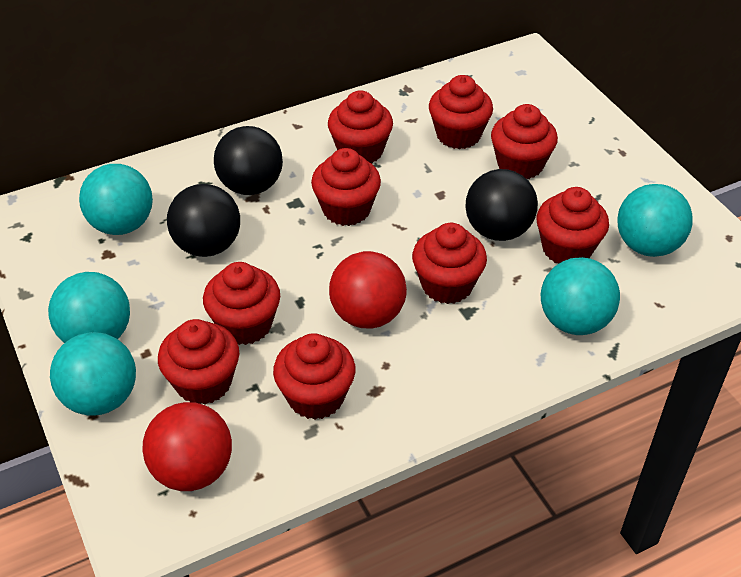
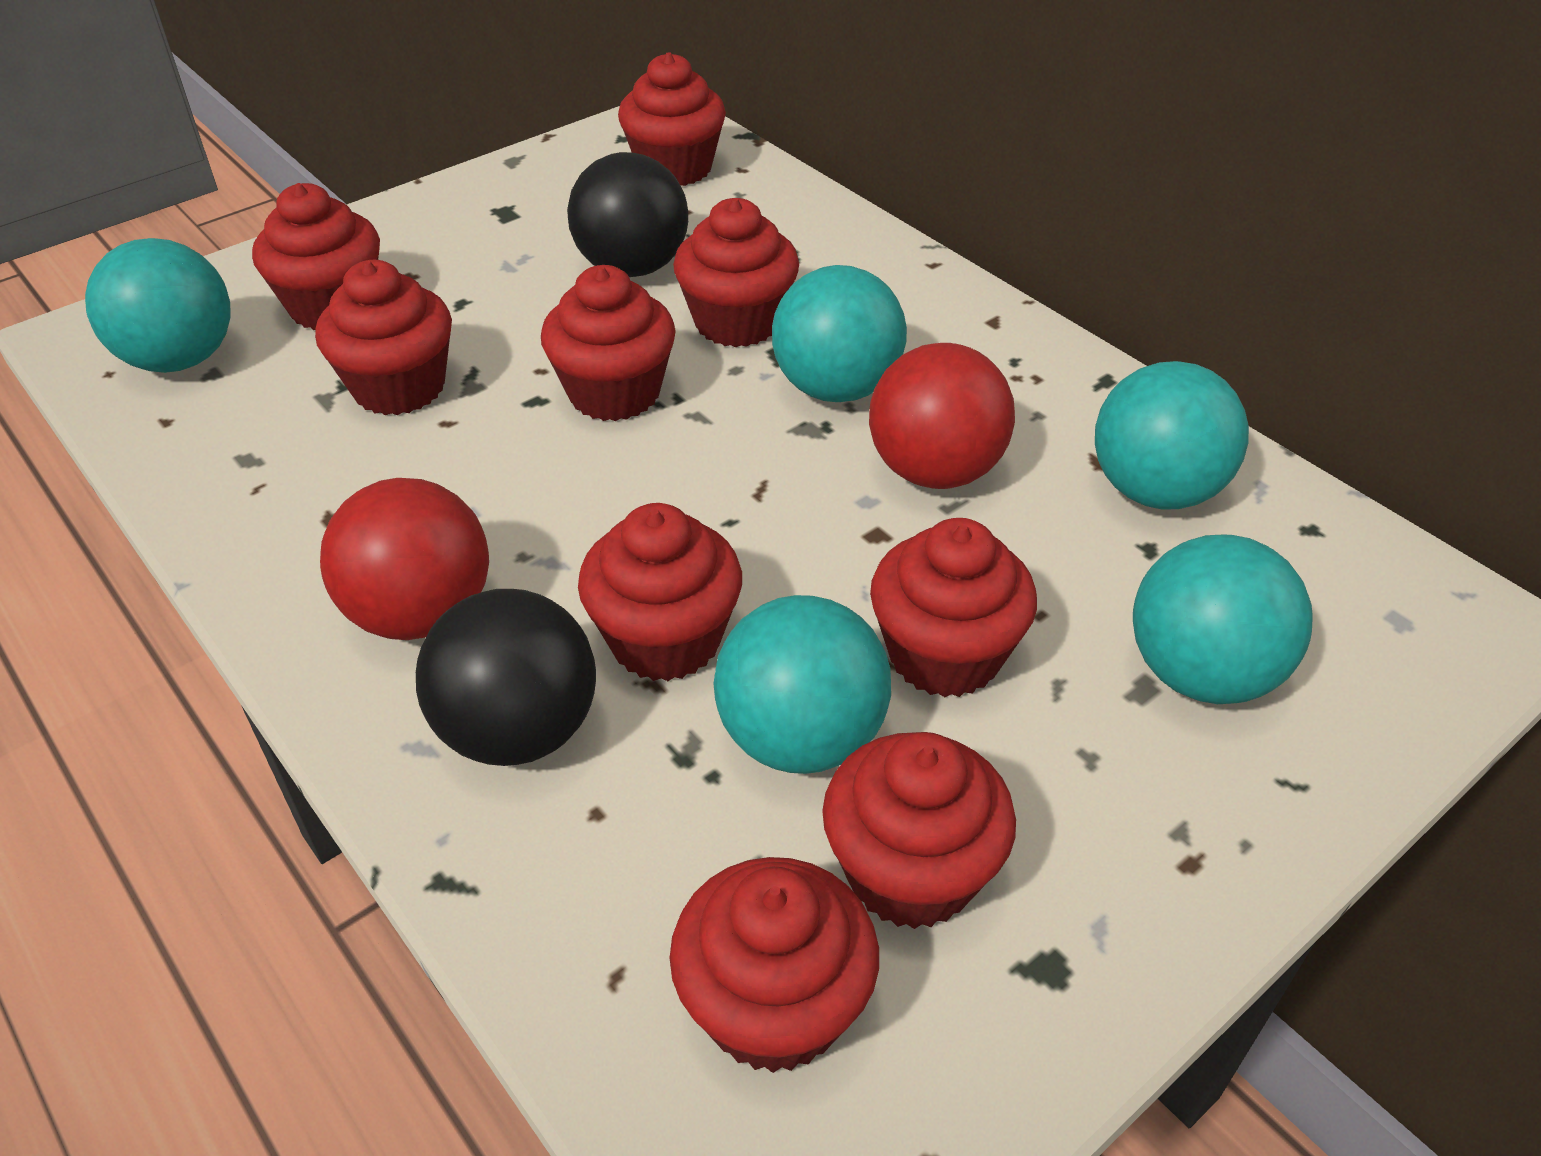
black ball: [167,184,240,257] [214,126,283,195] [465,169,538,241] = 3 -> [416,589,596,766] [567,152,688,277] = 2

